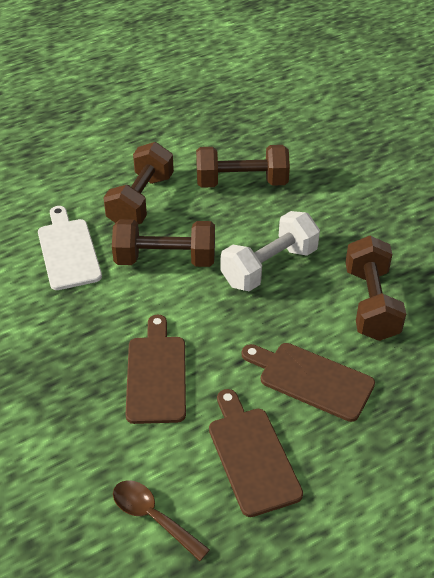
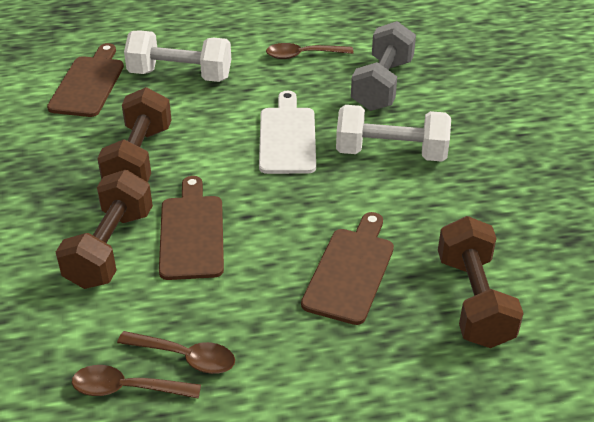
brown dumbbell: [103,142,174,224] [112,219,215,267] [196,145,290,188] [345,235,406,341] = 4 -> [56,170,153,289] [97,87,172,182] [438,216,524,348] = 3
brown spoon: [113,480,210,561] = 1 -> [72,365,201,399] [117,331,235,374] [266,43,354,59] = 3
grey dumbbell: none = 0 -> [351,21,416,111] = 1
white dumbbell: [221,211,320,291] = 1 -> [124,30,231,82] [336,105,451,162] = 2

